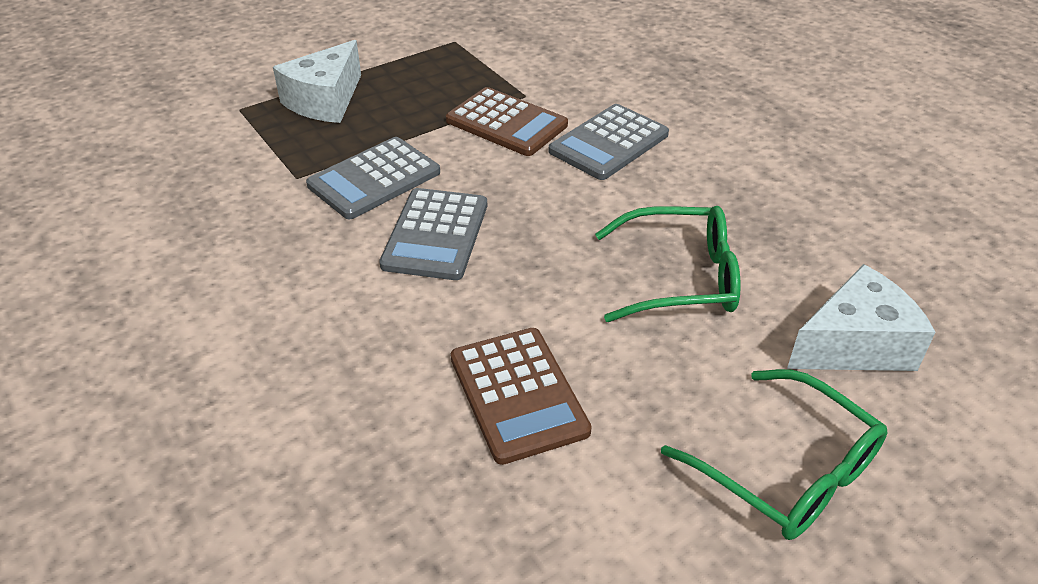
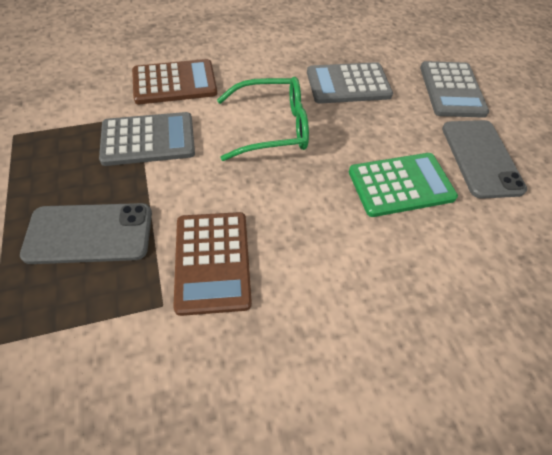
green calculator: none = 0 -> [349,153,458,217] = 1
green glasses: [595,206,741,322] [661,369,887,540] = 2 -> [217,77,309,161] = 1
grey phone: none = 0 -> [20,203,152,264] [442,120,527,199] = 2
white cheese: [273,40,361,123] [787,264,935,371] = 2 -> none = 0

